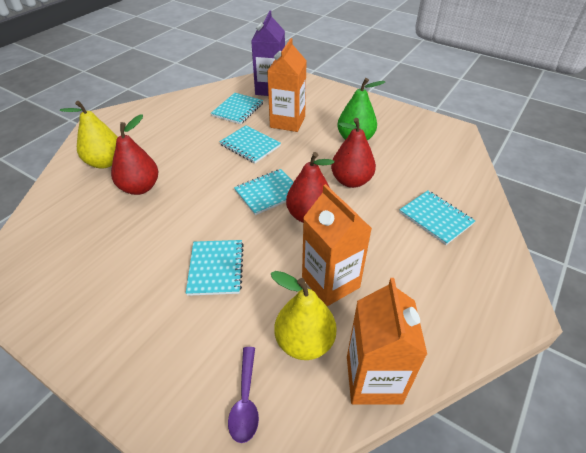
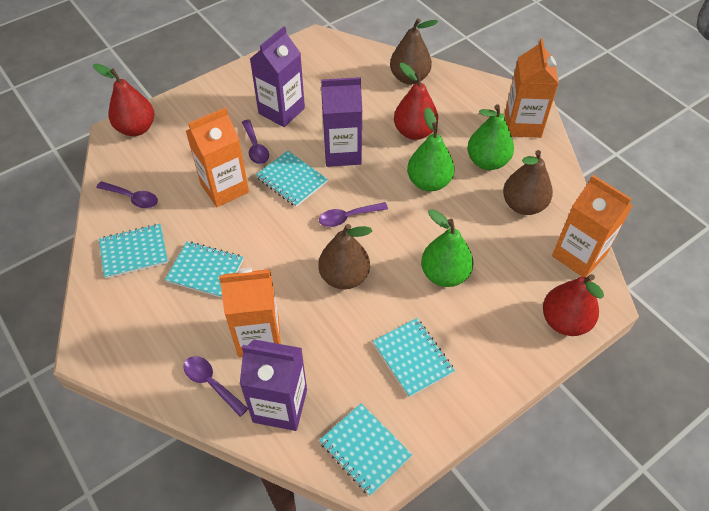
brown pear: none = 0 -> [318,224,372,289] [390,18,438,84] [503,150,553,215] = 3
green pear: [337,78,385,141] = 1 -> [407,107,455,191] [421,209,474,287] [467,104,514,170] = 3
orange carton: [267,38,307,132] [302,184,372,306] [347,278,428,405] = 3 -> [186,107,249,207] [219,268,281,358] [505,38,559,138] [552,175,633,277] = 4
purple carton: [251,10,285,96] = 1 -> [240,340,307,431] [250,26,305,127] [321,77,362,167] = 3
purple spoon: [228,347,259,443] = 1 -> [96,181,158,208] [183,356,248,417] [242,120,269,164] [319,202,388,227] = 4
yellow pear: [60,101,118,169] [271,271,337,360] = 2 -> none = 0

